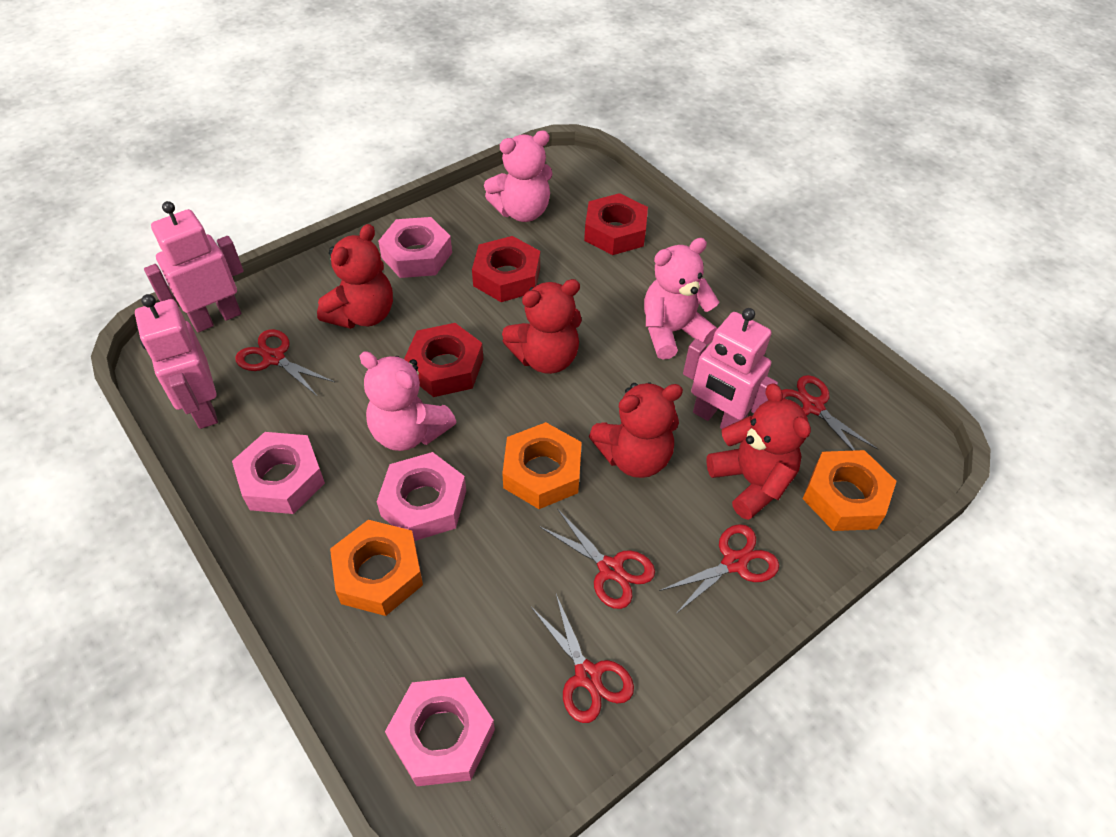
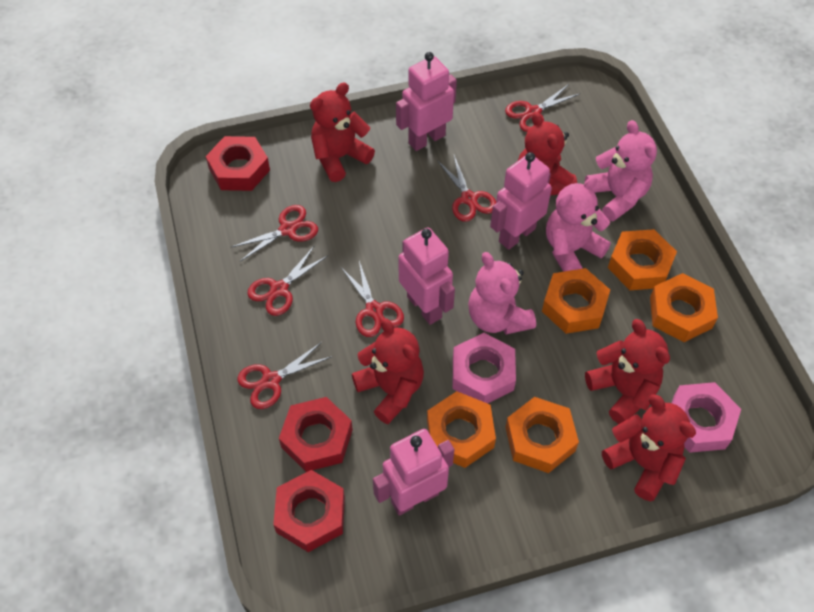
orange nut: [330,520,423,616] [502,422,582,509] [803,450,896,531] = 3 -> [427,391,496,468] [505,397,579,473] [542,268,610,334] [608,229,677,290] [650,273,718,342] = 5
pink nut: [232,432,325,514] [377,452,466,541] [378,217,452,278] [385,677,495,786] = 4 -> [453,333,516,404] [672,382,741,453] = 2
pink robot: [135,294,218,429] [144,201,244,333] [683,308,778,429] = 3 -> [373,429,454,515] [396,52,457,151] [398,227,455,325] [490,152,552,250] = 4
red scissors: [235,329,335,397] [531,594,634,723] [539,508,655,609] [659,524,779,614] [781,375,879,451] = 5 -> [232,205,318,261] [237,342,332,409] [247,246,329,316] [341,261,404,337] [437,155,496,222] [505,84,581,132] = 6
red teddy bear: [317,224,393,329] [502,279,582,374] [589,382,683,478] [706,383,811,520] = 4 -> [310,83,375,182] [352,318,424,424] [518,112,577,196] [585,319,670,424] [602,394,696,501] = 5

